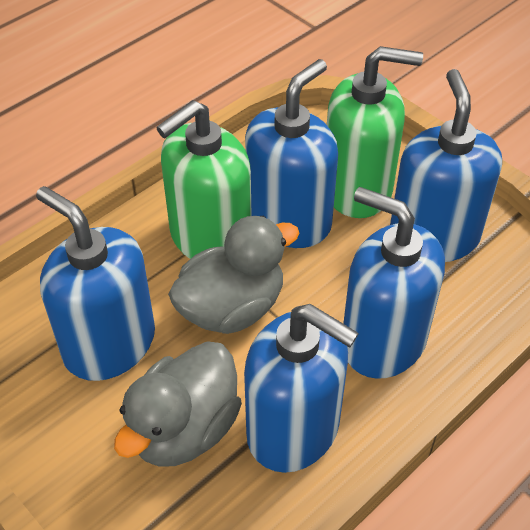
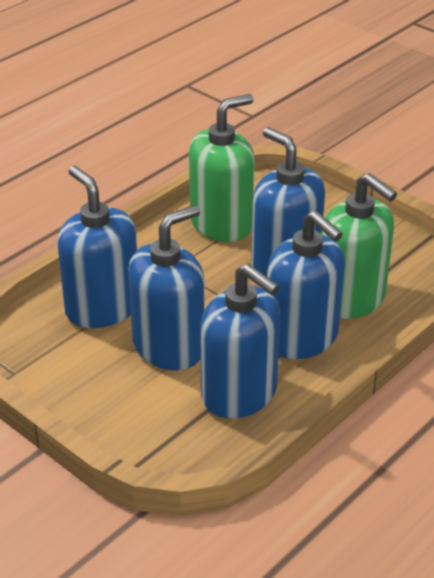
grey duck: [114,341,242,467] [168,216,299,334] = 2 -> none = 0

